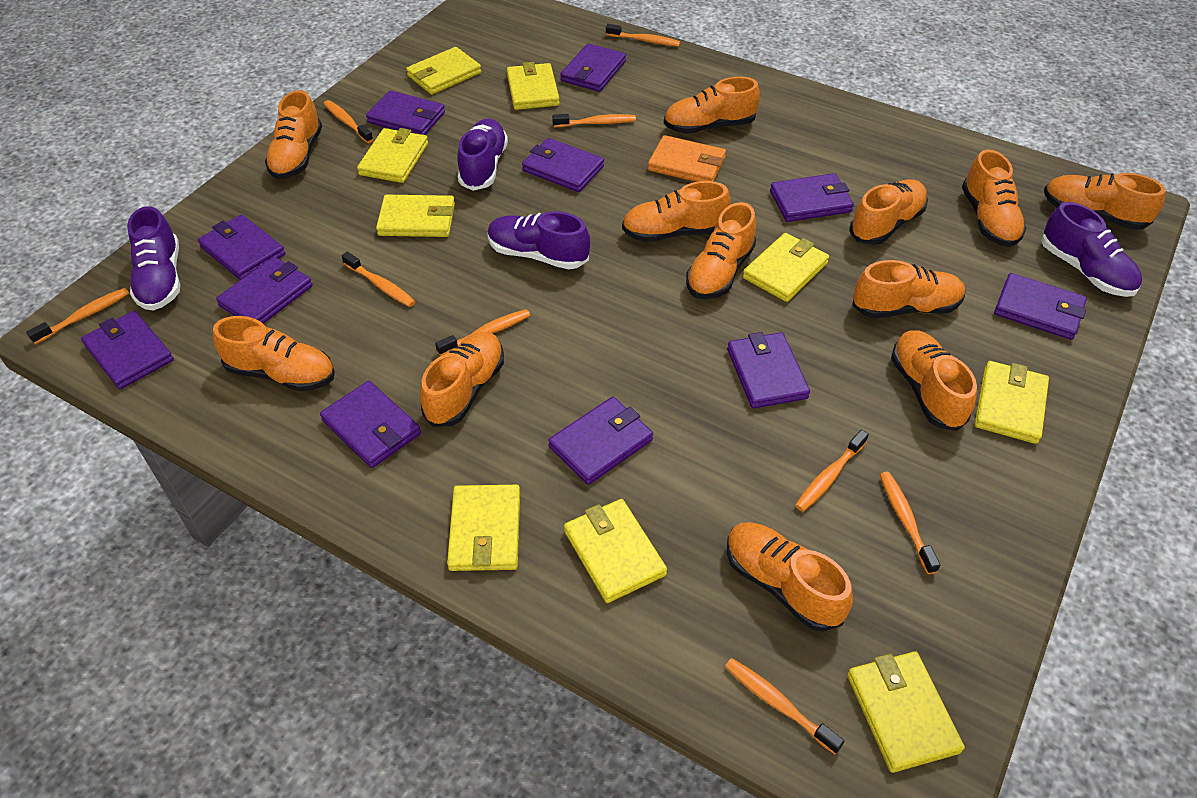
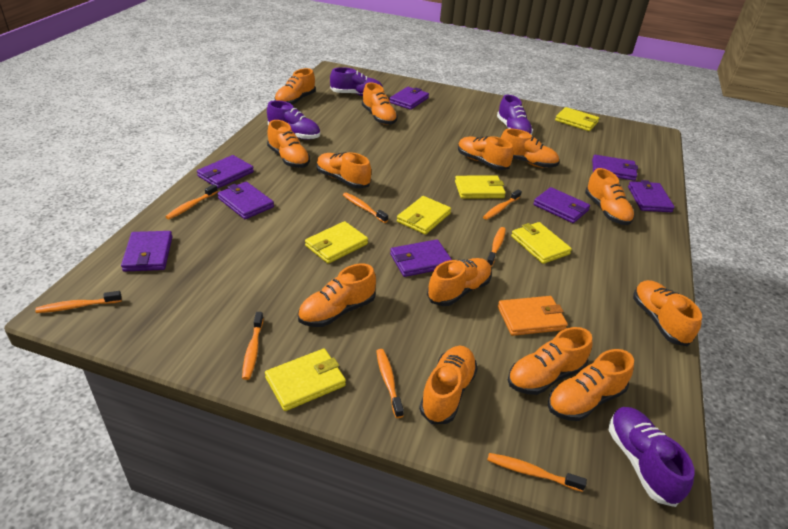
orange shoe: [213,316,335,392] [265,90,322,179] [420,332,504,427] [622,181,731,242] [664,76,760,134] [686,202,756,299] [727,522,853,632] [850,179,928,245] [852,260,965,318] [891,330,977,431] [962,149,1026,247] [1044,173,1166,230] = 12 -> [267,120,310,168] [275,68,316,105] [298,264,376,327] [317,152,371,189] [362,82,398,125] [419,346,478,424] [427,258,492,306] [458,136,513,170] [501,129,559,168] [508,327,592,395] [548,349,634,421] [585,168,634,225] [633,280,702,346] = 13
orange toothbrush: [26,288,129,344] [324,100,373,143] [342,252,416,307] [435,309,530,356] [552,114,636,127] [606,24,680,47] [725,658,844,754] [795,430,869,512] [880,472,940,574] = 9 -> [35,291,122,313] [165,184,218,220] [242,312,264,380] [343,193,388,223] [376,349,404,418] [483,190,522,220] [487,227,506,267] [487,453,587,492] = 8
purple wallet: [81,311,174,389] [198,214,285,280] [216,257,313,324] [320,381,421,468] [366,90,445,135] [522,138,604,192] [548,397,653,485] [560,43,626,92] [727,332,810,408] [770,173,854,222] [994,273,1087,340] = 11 -> [121,231,172,272] [197,155,254,188] [217,182,274,219] [389,87,429,110] [390,239,452,277] [533,187,590,223] [592,155,638,181] [628,180,675,212] = 8
yellow wallet: [357,128,428,183] [376,195,455,237] [406,47,481,95] [447,485,520,571] [507,62,560,110] [564,499,667,603] [743,233,829,302] [847,651,965,773] [975,361,1049,444] = 9 -> [265,349,346,411] [305,221,368,264] [397,196,451,235] [455,176,506,199] [511,222,572,264] [555,107,599,131] = 6

